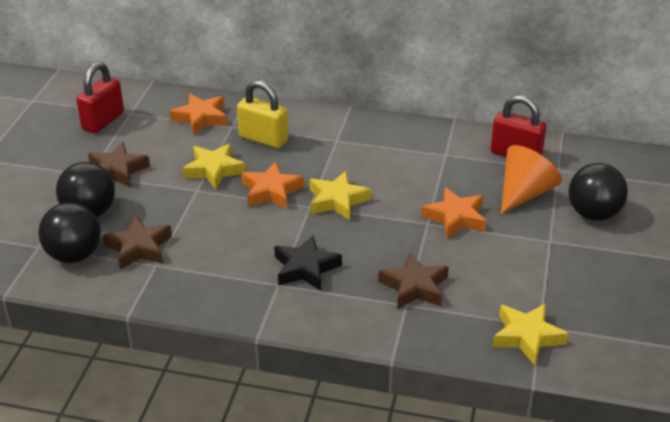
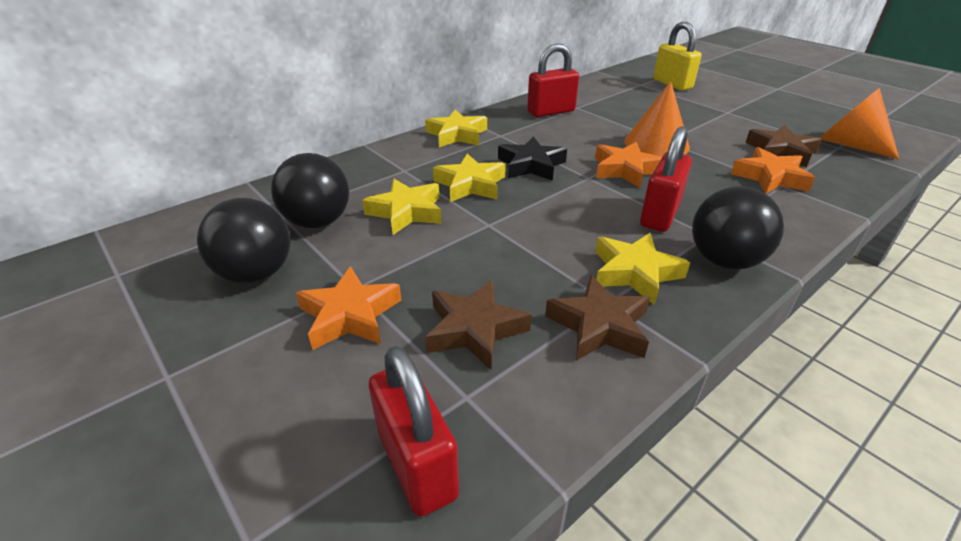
orange cone: [501,145,562,214] = 1 -> [624,81,690,157] [820,88,899,159] = 2
red padlock: [76,62,124,133] [491,95,546,157] = 2 -> [369,346,459,517] [527,43,579,117] [640,126,692,232] = 3
yellow star: [182,143,246,189] [309,171,371,221] [492,303,569,366] = 3 -> [362,179,442,235] [425,110,487,147] [433,153,506,202] [595,233,690,305] = 4

